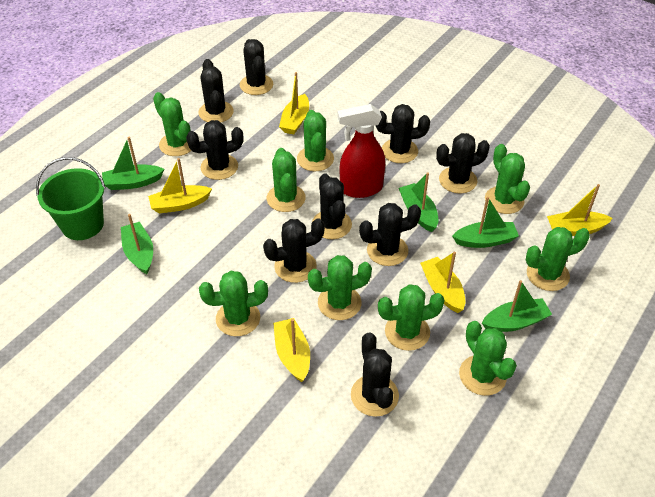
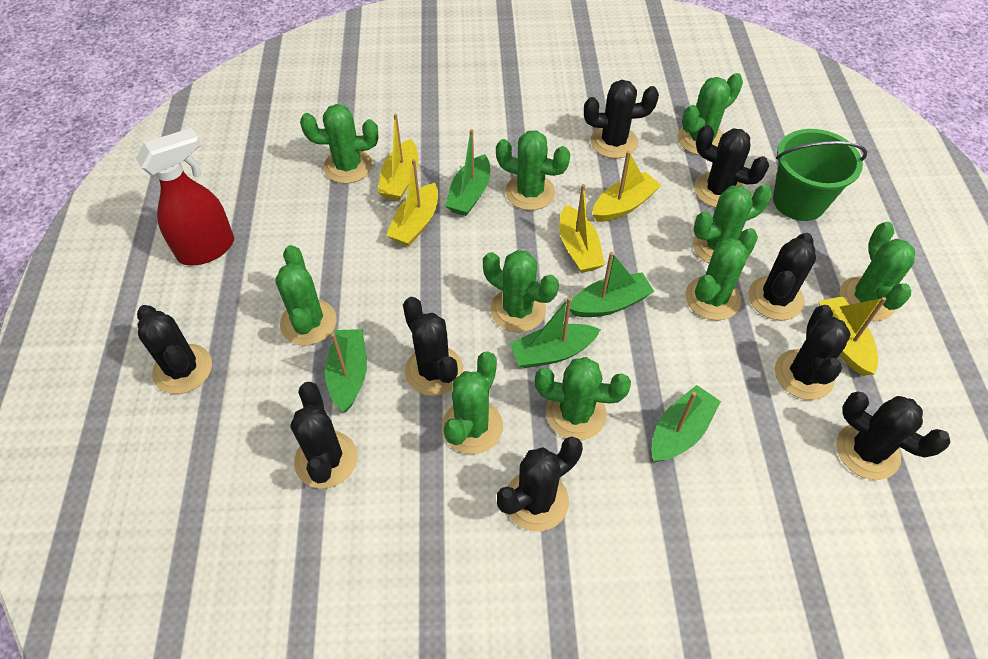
green cactus: [153,92,191,156] [199,271,268,336] [267,148,306,212] [297,110,334,171] [308,255,372,320] [378,284,444,351] [459,321,517,396] [485,144,530,214] [526,227,590,291] = 9 -> [275,245,337,346] [300,104,378,184] [442,351,503,454] [483,250,559,333] [496,130,570,210] [535,357,631,440] [678,73,743,155] [686,228,758,321] [693,185,772,263] [839,222,915,321] = 10

